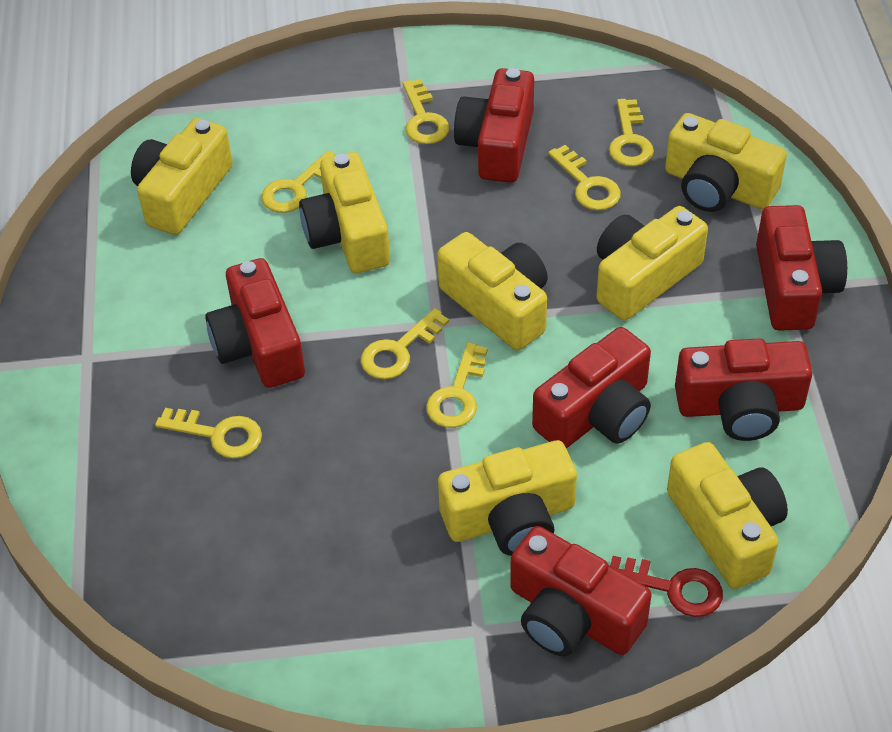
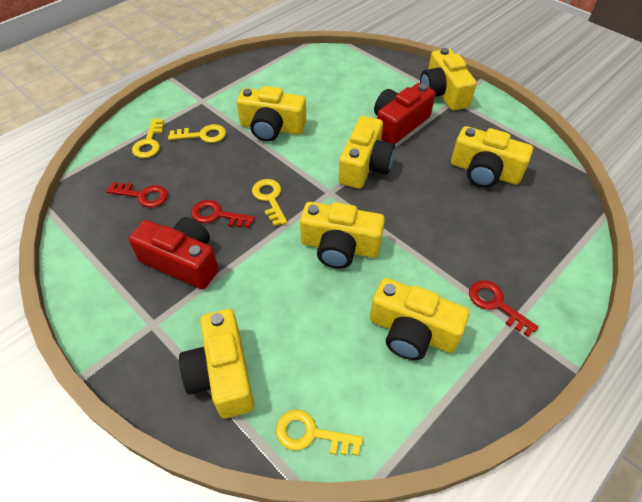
red camera: [205,258,305,388] [454,68,534,183] [510,526,652,656] [532,327,651,449] [675,338,813,441] [756,205,847,331] = 6 -> [128,217,219,289] [374,83,435,144] = 2
red key: [610,556,723,617] = 1 -> [106,182,168,208] [191,200,255,228] [469,280,539,337] = 3
yellow key: [155,408,262,458] [262,150,335,213] [361,308,449,379] [403,79,449,144] [426,342,488,428] [548,145,621,210] [609,99,654,167] = 7 -> [132,119,164,158] [168,124,226,143] [252,179,287,226] [276,409,363,456] = 4

